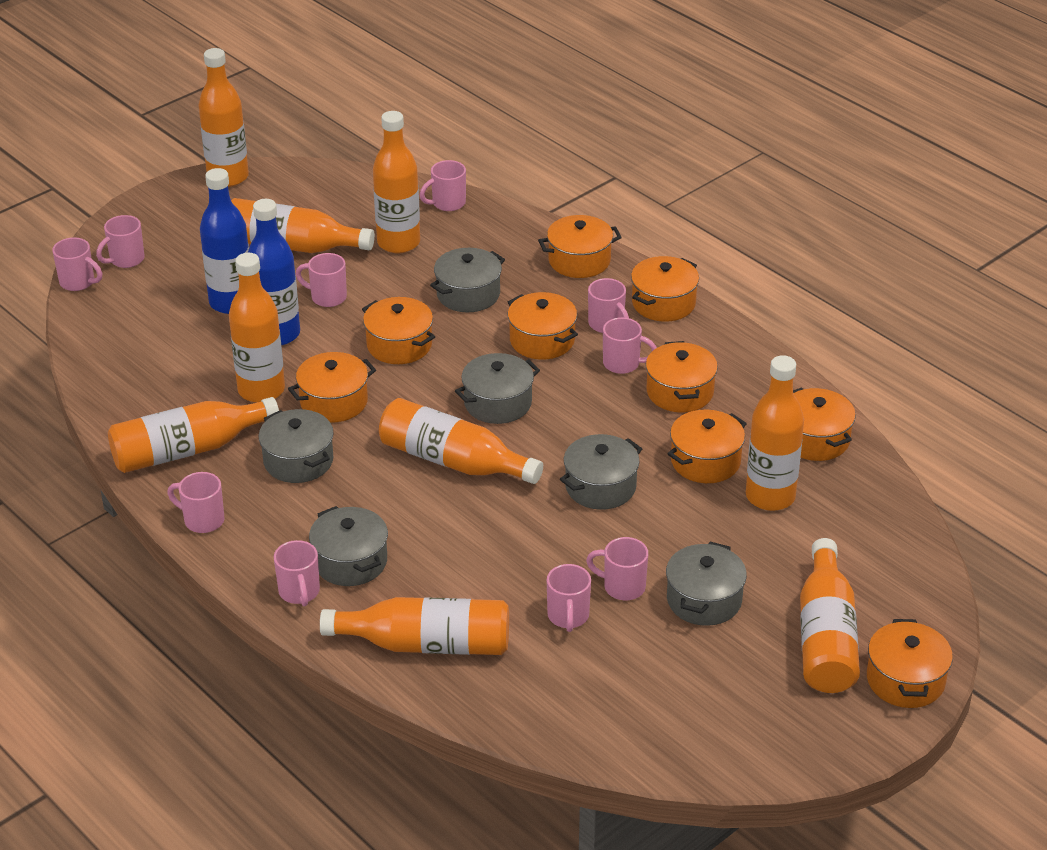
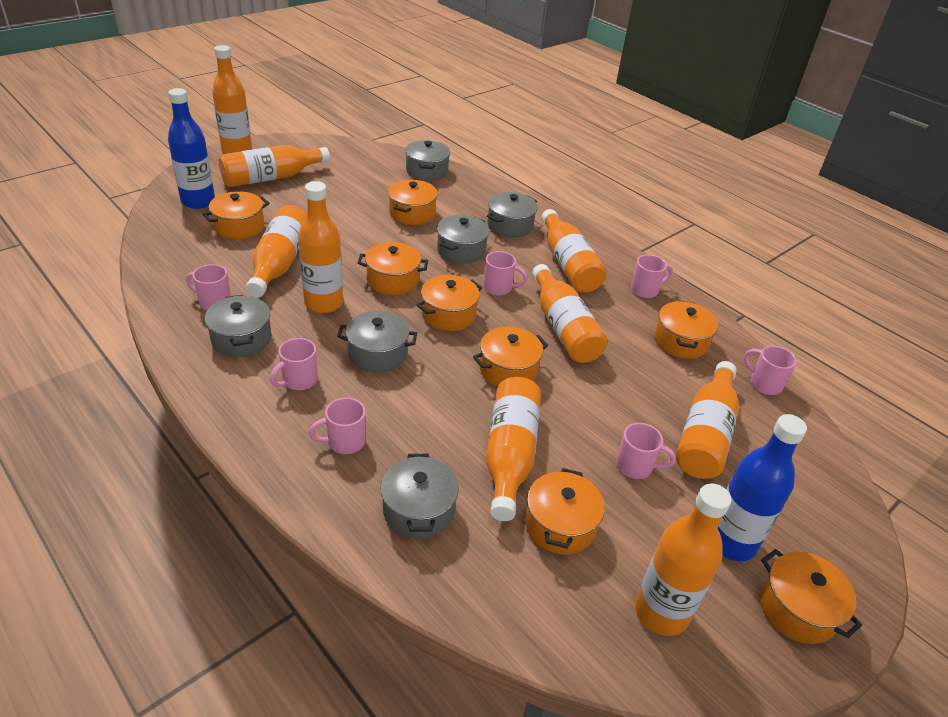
orange pot: [288,352,376,423] [362,297,435,364] [508,292,578,360] [538,215,622,278] [631,256,699,322] [646,341,718,412] [668,410,747,483] [793,387,856,461] [867,619,953,708] = 9 -> [203,191,270,240] [358,242,428,295] [388,180,438,225] [417,275,482,331] [473,327,548,387] [525,468,605,554] [654,300,718,359] [760,549,862,644] = 8
pink mug: [52,237,102,291] [96,215,145,268] [167,472,224,533] [274,540,320,606] [296,253,347,307] [419,160,466,211] [547,564,591,632] [586,537,648,600] [588,278,629,333] [603,317,657,374] = 10 -> [186,264,231,311] [270,338,318,390] [309,398,366,454] [484,251,528,296] [616,423,676,479] [631,255,673,298] [744,346,797,395] = 7

